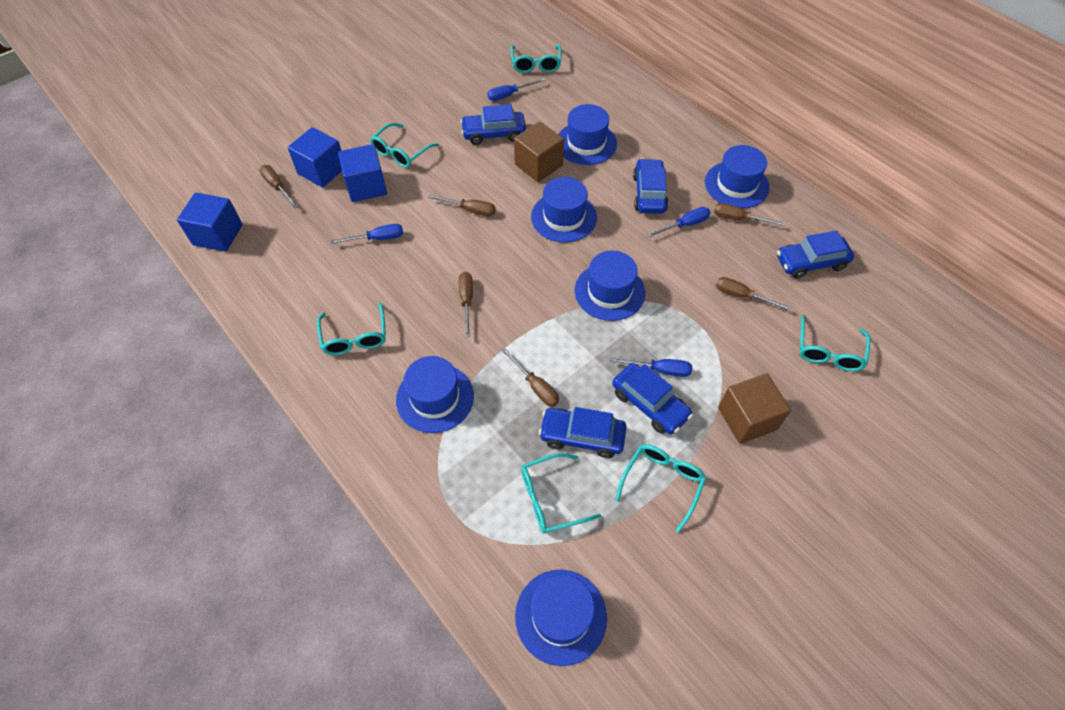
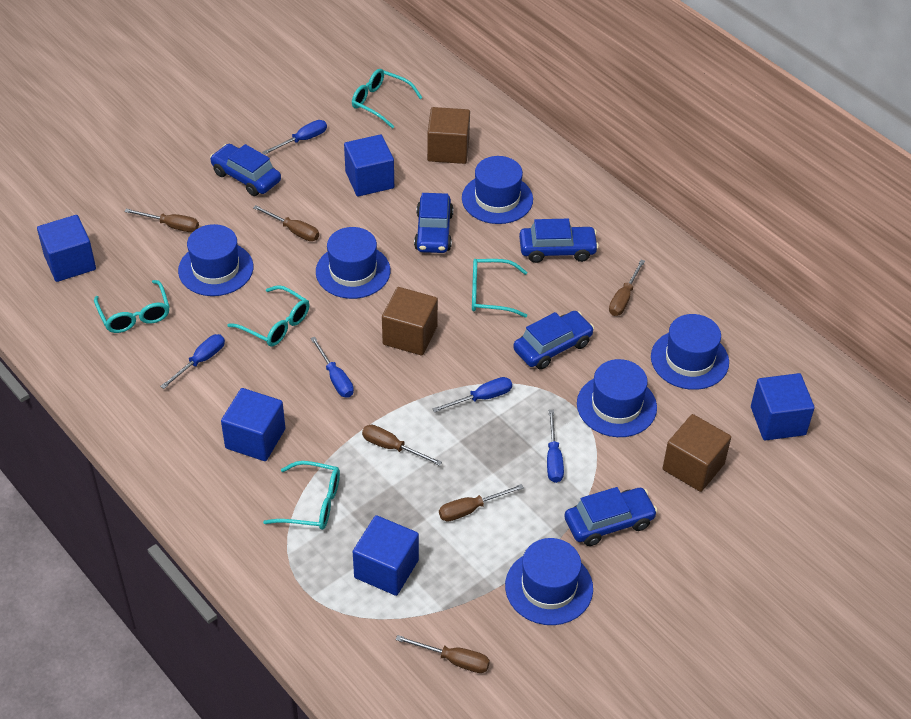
blue cube: [177,193,243,252] [287,127,342,188] [338,144,387,202] = 3 -> [37,215,96,282] [221,388,285,461] [344,134,394,197] [353,515,419,596] [751,373,815,441] = 5
blue screwdriver: [330,224,403,244] [487,78,545,101] [610,358,692,377] [647,207,710,237] = 4 -> [160,334,225,389] [262,120,327,155] [310,337,354,397] [432,377,512,412] [547,410,564,483] = 5
brown cube: [514,122,564,182] [718,373,791,444] = 2 -> [382,287,438,355] [427,107,470,164] [663,414,731,492] = 3
turquoise glasses: [317,302,386,355] [370,123,439,168] [511,45,561,73] [521,453,601,533] [615,444,706,533] [799,315,870,371] = 6 -> [94,280,170,333] [228,285,309,347] [263,461,340,530] [352,69,422,129] [472,259,527,318] = 5

